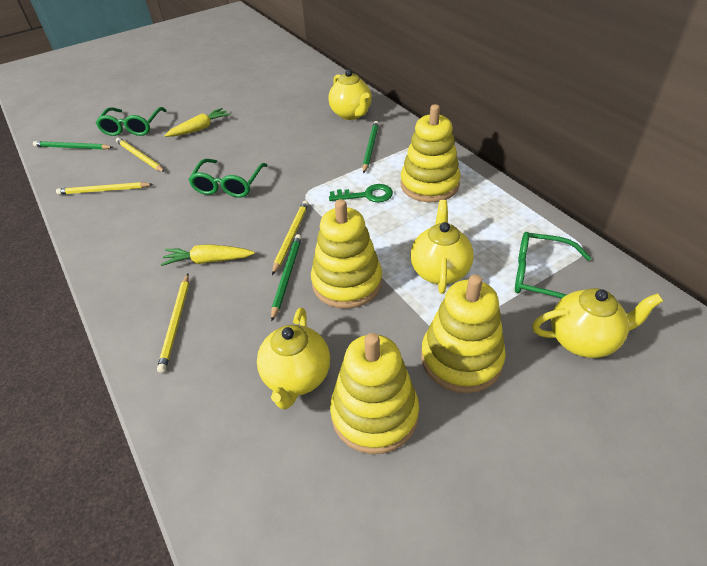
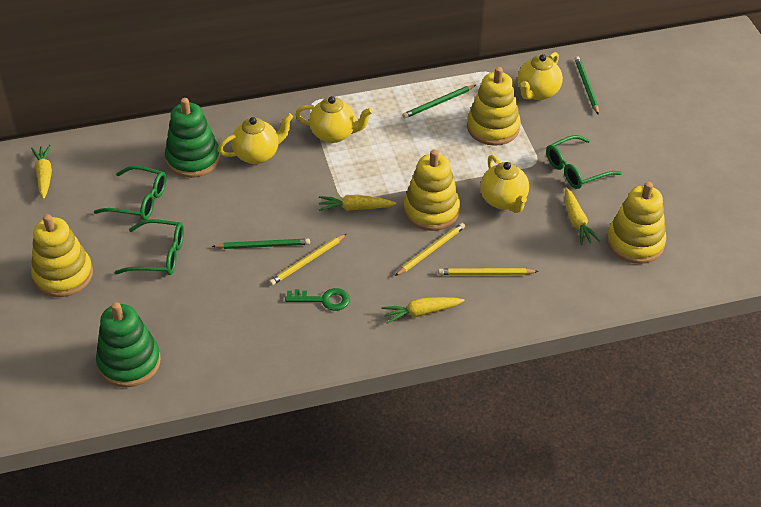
green stacking toy: none = 0 -> [96,302,161,387] [165,98,220,178] = 2
yellow carrot: [161,244,255,266] [164,108,231,137] = 2 -> [31,145,52,199] [319,195,396,211] [381,297,465,324] [565,187,600,245] = 4
yellow pencil: [56,182,153,195] [116,138,165,172] [157,274,189,373] [272,200,309,275] = 4 -> [269,234,347,285] [395,223,465,276] [438,268,539,275] = 3

